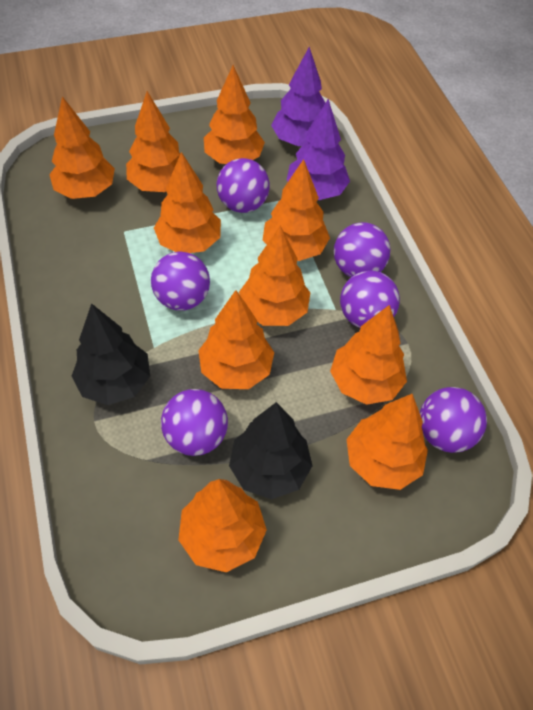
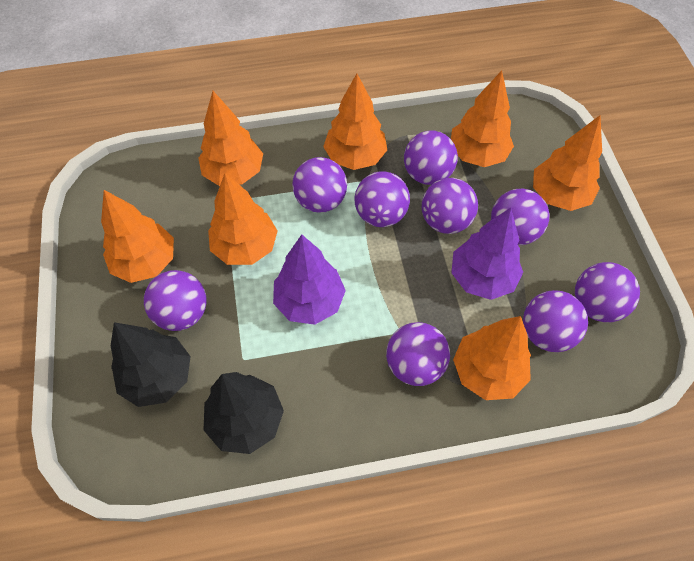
orange tree: [49,96,115,199] [126,91,181,192] [154,152,221,253] [178,479,267,572] [198,290,274,389] [204,65,265,164] [239,226,310,326] [263,159,330,261] [330,305,407,405] [346,394,428,490] = 10 -> [101,190,174,283] [198,91,263,186] [208,173,278,265] [323,74,387,170] [451,70,514,167] [453,316,531,400] [533,115,602,211] = 7
purple ball: [151,252,210,311] [161,389,228,456] [217,158,270,213] [334,222,390,277] [340,270,400,328] [420,387,487,453] = 6 -> [144,270,207,331] [292,157,347,213] [355,171,410,227] [386,322,450,386] [404,131,458,185] [422,178,478,234] [491,189,549,245] [523,290,588,352] [575,262,640,322] = 9

